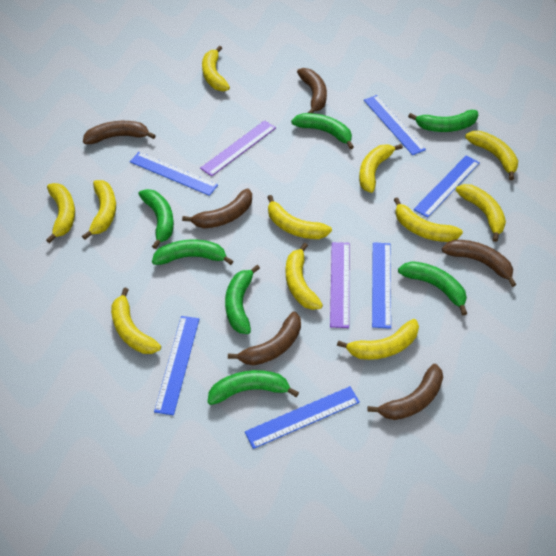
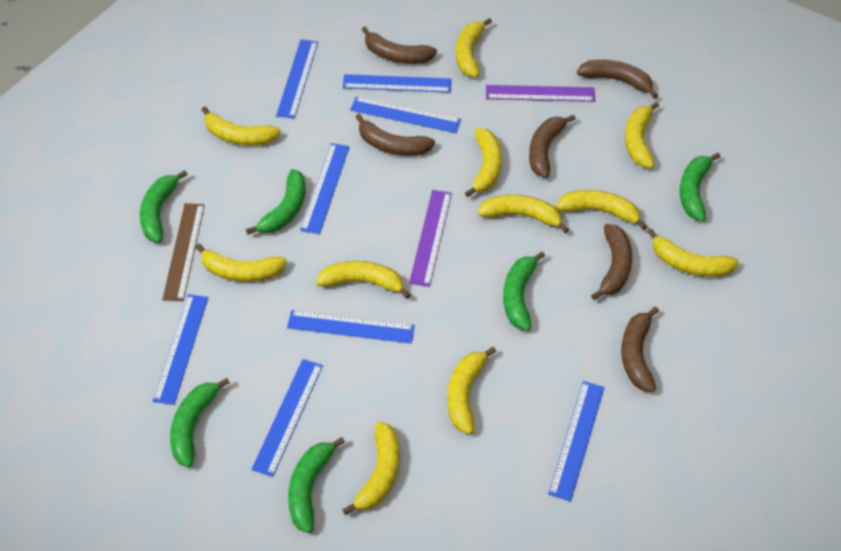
blue ruler: [130,152,218,196] [154,316,199,415] [245,386,360,449] [364,95,426,155] [372,242,391,329] [414,156,480,218] = 6 -> [153,294,208,405] [251,359,323,477] [276,40,318,119] [287,310,415,343] [300,143,350,234] [343,74,451,93] [350,97,461,133] [548,381,605,502] = 8
brown ruler: none = 0 -> [162,203,205,301] = 1
green banana: [139,189,174,249] [152,240,234,265] [208,370,299,405] [225,265,260,334] [291,113,354,149] [398,261,467,315] [408,110,478,132] = 7 -> [140,170,188,242] [170,378,230,468] [246,169,306,234] [288,437,345,533] [503,251,545,331] [680,153,720,221] = 6

